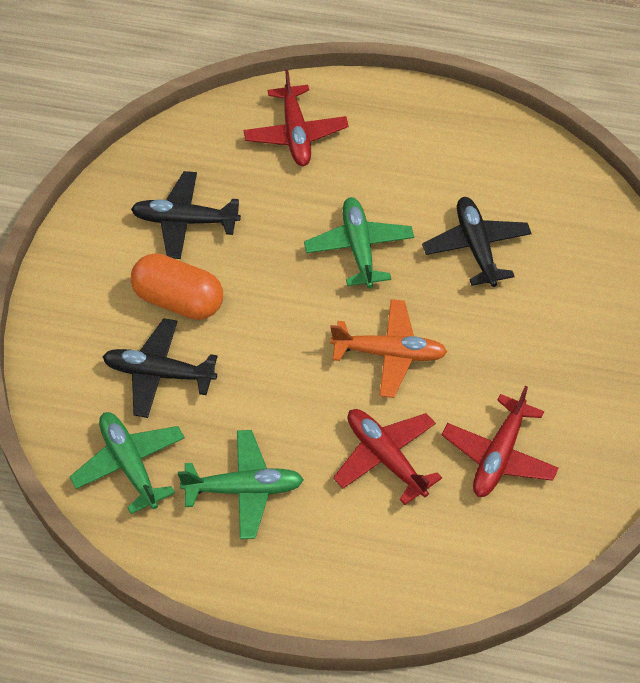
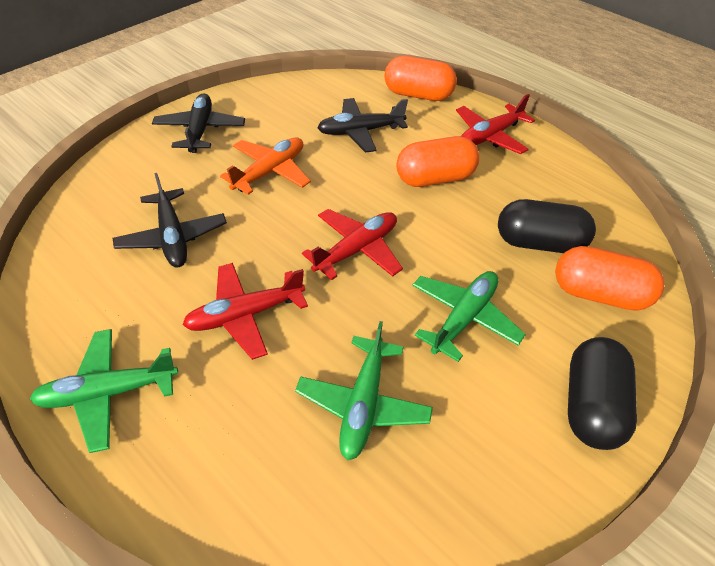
black capsule: none = 0 -> [498,199,596,253] [568,337,637,450] = 2
orange capsule: [131,253,223,320] = 1 -> [384,56,457,101] [396,136,479,187] [555,246,664,311] = 3

